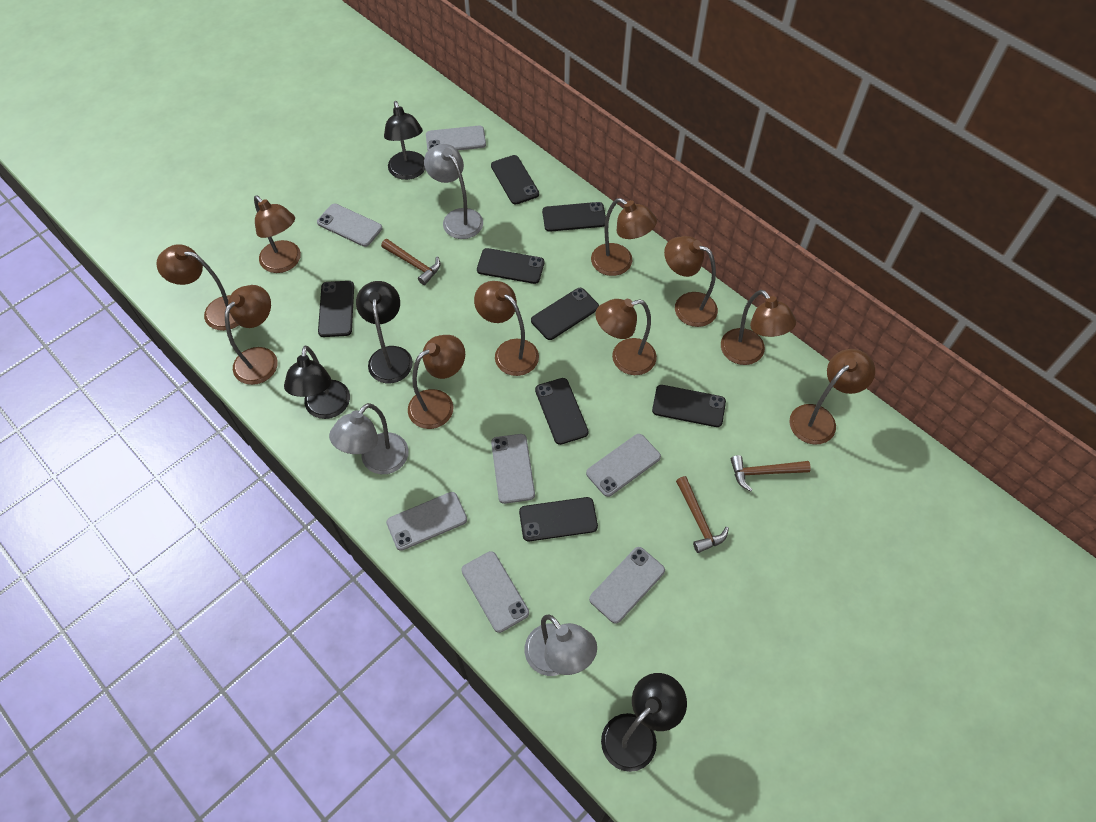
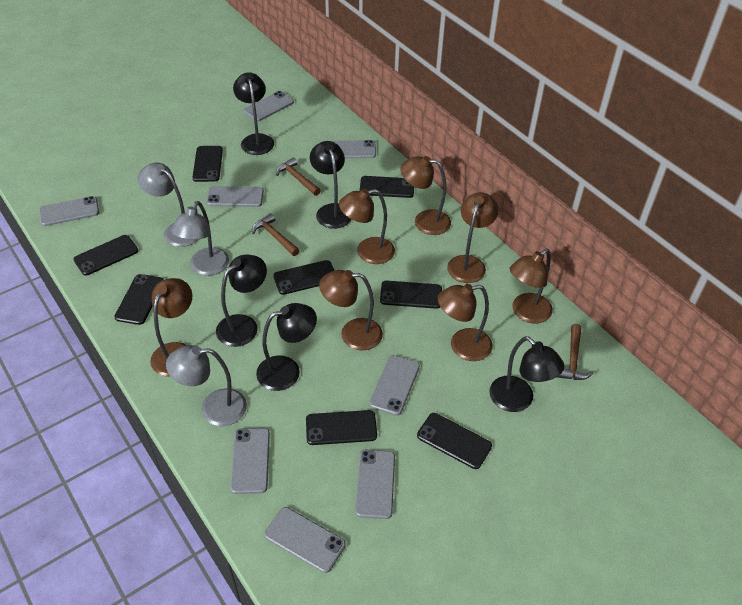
black lamp: [284,345,350,419] [356,281,413,383] [384,101,425,180] [601,673,687,772] = 4 -> [216,255,267,347] [233,72,274,155] [256,303,317,391] [310,141,352,229] [489,336,564,412] = 5
brown lamp: [156,244,239,331] [225,285,278,385] [254,196,301,273] [408,335,465,429] [474,281,539,376] [591,198,657,276] [595,299,657,375] [664,236,718,327] [721,290,796,365] [789,349,875,444] = 10 -> [150,278,192,377] [319,270,383,350] [339,188,395,264] [400,156,451,235] [438,284,493,361] [447,192,499,283] [510,249,553,324] = 7
grey phone: [317,204,382,247] [386,492,467,551] [426,126,486,151] [461,551,529,633] [491,434,535,504] [586,434,661,497] [589,547,665,624] = 7 -> [39,196,99,226] [206,186,264,207] [230,428,270,494] [244,91,294,121] [264,507,346,573] [332,140,376,159] [355,450,395,519] [369,355,420,416] = 8

